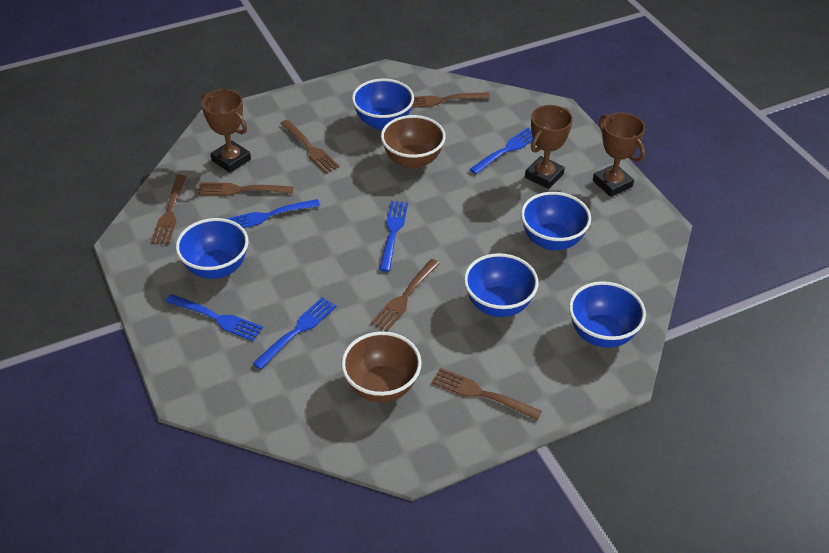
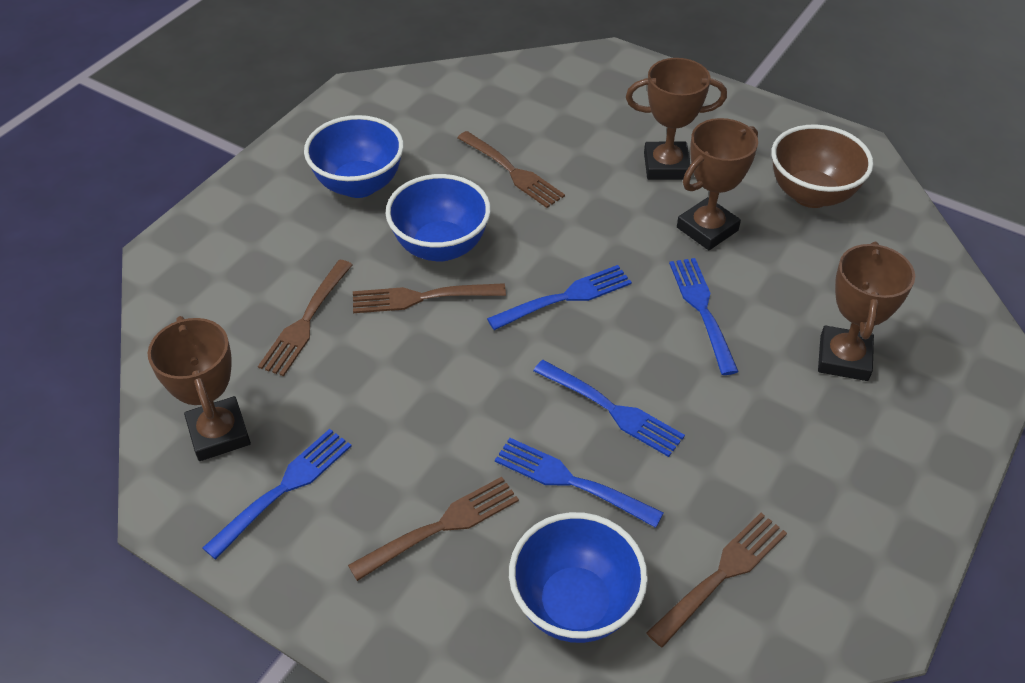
blue bowl: [176,218,248,279] [352,79,414,130] [464,253,538,317] [521,192,591,250] [569,281,646,348] = 5 -> [304,115,404,198] [386,174,491,262] [509,512,648,643] = 3
brown bowl: [341,331,422,402] [381,115,446,169] = 2 -> [771,124,873,208] = 1
brown fork: [151,175,187,244] [198,182,293,196] [280,120,340,173] [371,259,440,331] [411,92,490,108] [432,368,542,420] = 6 -> [258,260,353,376] [348,477,519,581] [353,283,506,313] [457,131,565,208] [646,513,787,648] = 5
brown trophy: [201,89,251,173] [525,105,573,189] [593,113,645,197] = 3 -> [148,316,251,461] [626,58,727,180] [677,118,758,250] [818,241,915,381] = 4

